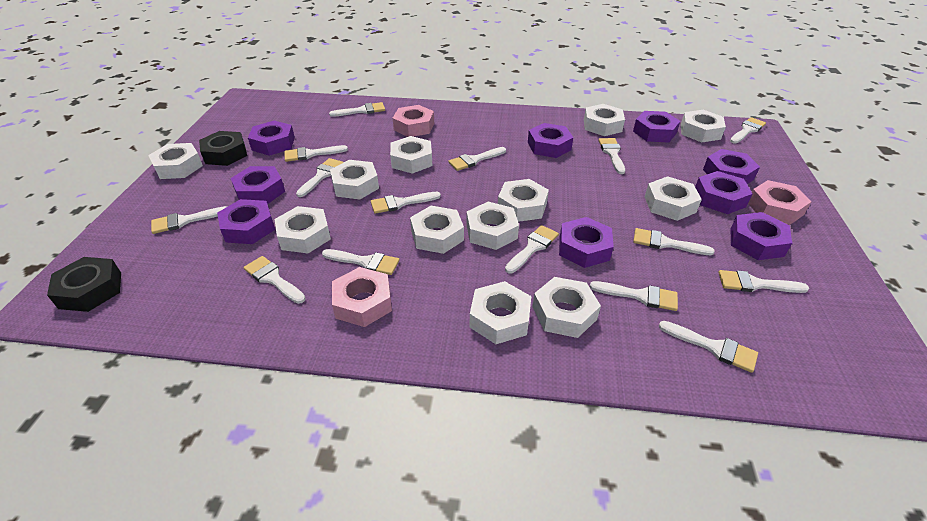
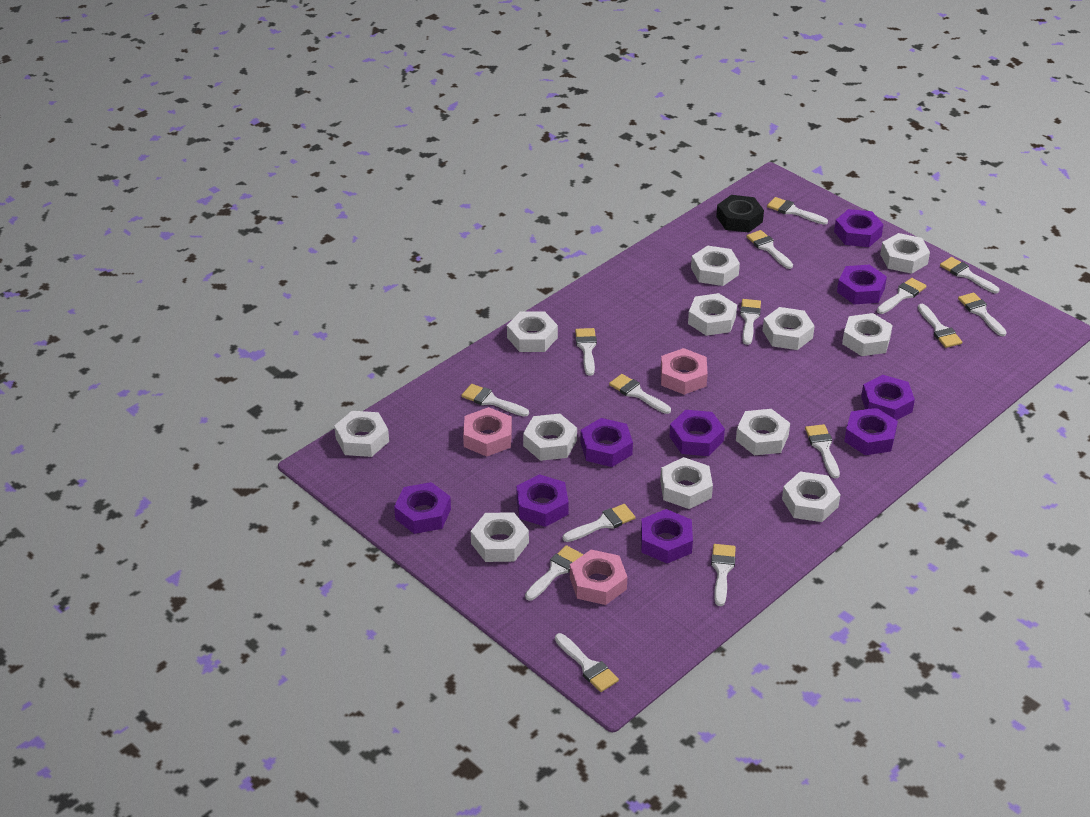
black nut: [47,257,121,312] [199,131,247,166] = 2 -> [716,195,764,233] = 1

